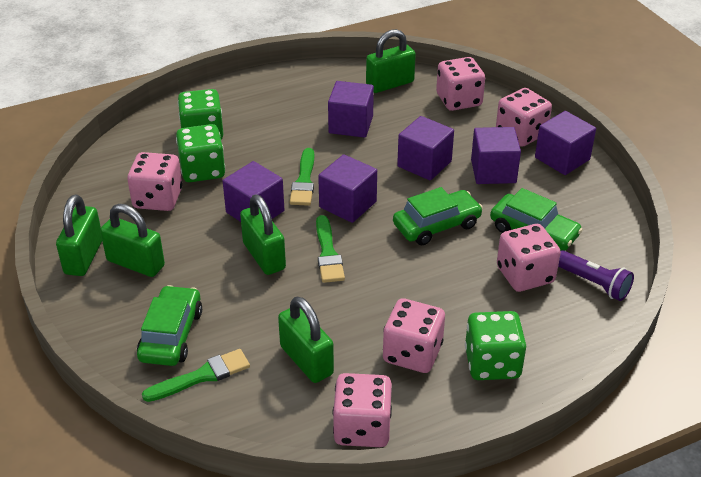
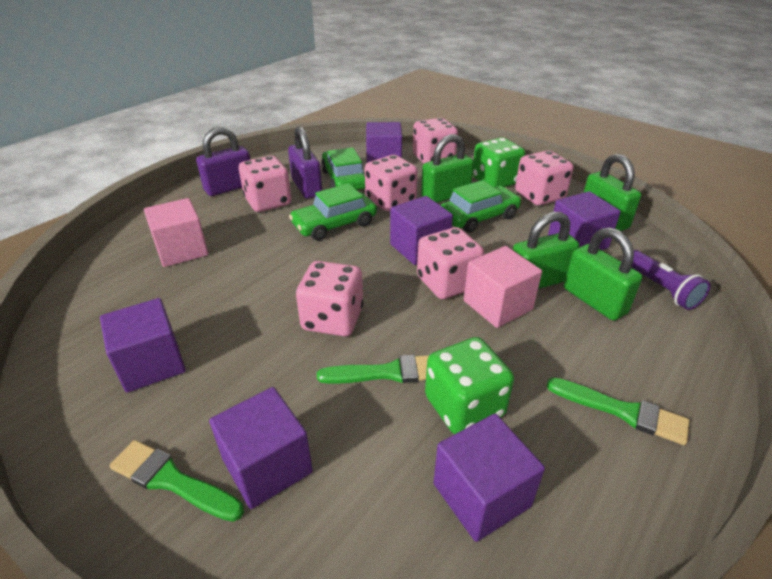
green dice: [176,124,225,182] [178,89,223,139] [465,311,526,380] = 3 -> [425,337,514,434] [472,137,525,187] = 2
green padlock: [56,195,102,276] [100,204,165,277] [240,194,286,275] [278,296,334,383] [366,29,416,93] = 5 -> [421,134,474,203] [513,212,579,289] [564,227,642,321] [583,154,641,231] = 4
pink cube: none = 0 -> [144,198,208,267] [464,246,542,328] = 2
purple padlock: none = 0 -> [196,127,250,196] [288,126,322,199] = 2

